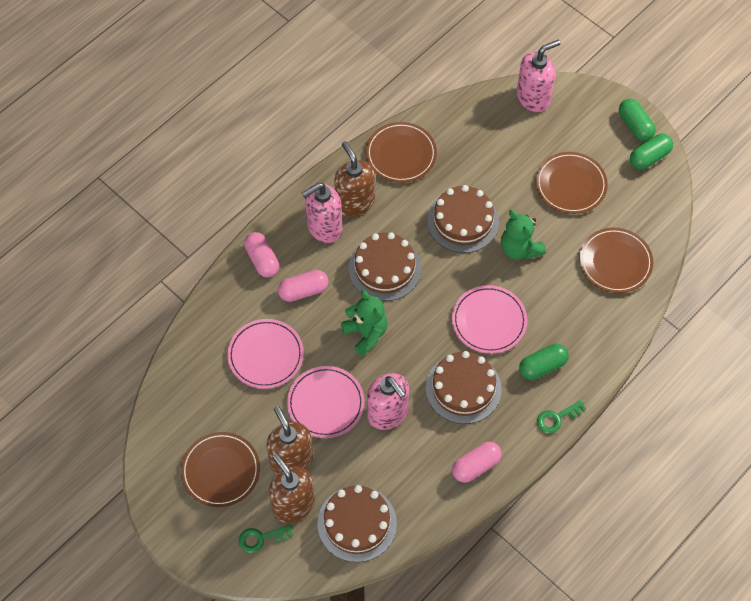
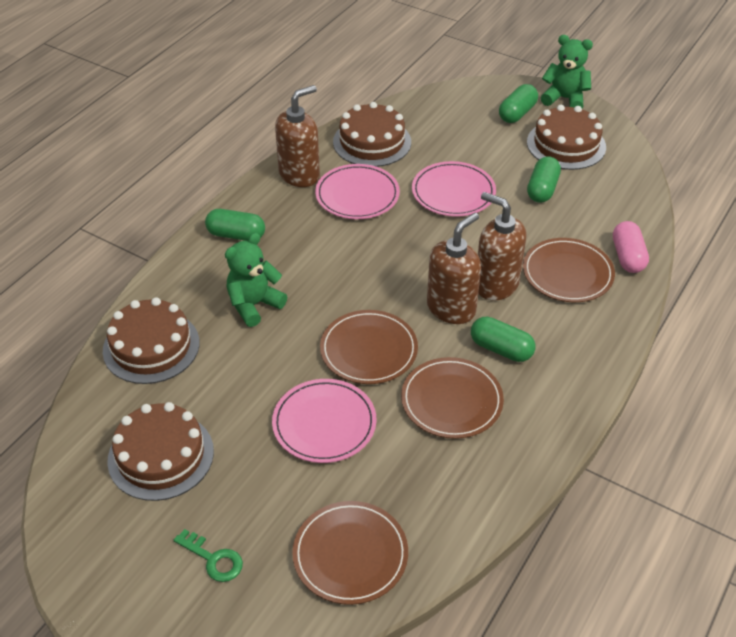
green capsule: [519,344,569,380] [619,99,656,141] [630,133,673,170] = 3 -> [205,209,265,241] [471,317,535,362] [499,84,538,123] [527,156,561,203] = 4
green key: [239,525,293,553] [537,400,586,433] = 2 -> [174,529,243,582] = 1
pink capsule: [244,232,279,278] [278,270,329,302] [452,442,502,483] = 3 -> [613,221,649,273] = 1
pink soap dispenser: [301,183,342,243] [367,373,409,430] [517,40,560,112] = 3 -> none = 0

